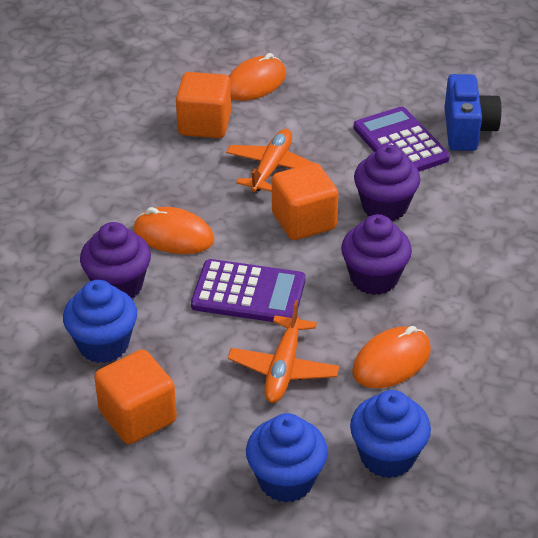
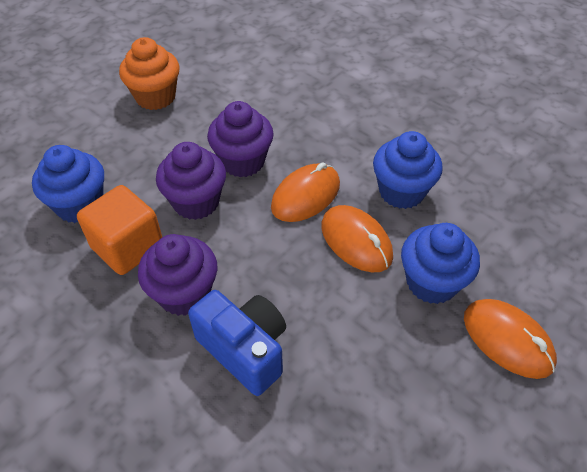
orange cube: [94,350,177,444] [176,72,231,138] [272,163,338,240] = 3 -> [77,185,162,275] = 1
orange cupcake: none = 0 -> [119,37,179,110] = 1
orange plane: [226,129,313,192] [228,300,339,403] = 2 -> none = 0
purple calculator: [191,259,306,322] [353,107,450,171] = 2 -> none = 0

